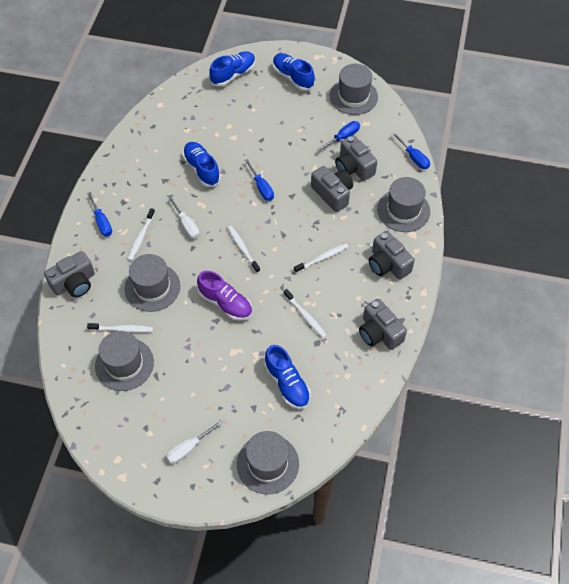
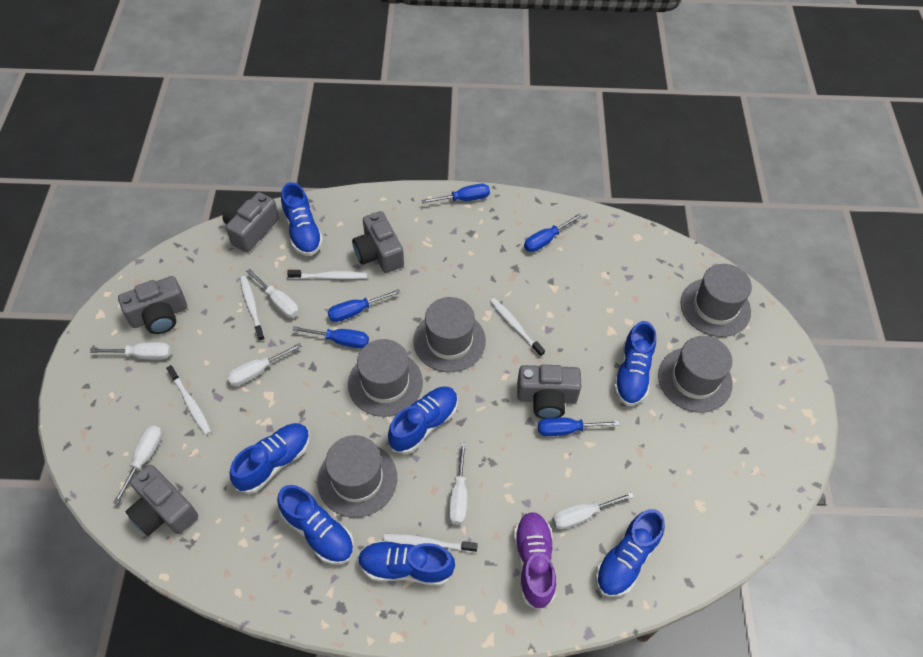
blue screwdriver: [87,192,112,236] [245,159,274,201] [317,121,360,152] [392,132,430,169] = 4 -> [292,326,369,348] [328,289,401,322] [421,184,490,204] [524,214,582,252] [538,418,620,436] = 5
blue shoe: [183,142,221,187] [209,51,256,87] [264,345,310,409] [273,53,315,91] = 4 -> [230,423,310,494] [277,485,354,564] [281,182,323,256] [358,541,455,586] [388,387,458,454] [595,509,665,597] [614,321,656,406] = 7
white screwdriver: [166,420,223,464] [168,196,200,239] = 2 -> [90,342,171,360] [113,426,162,504] [227,343,302,386] [246,269,299,318] [449,442,467,525] [552,492,634,530] = 6

